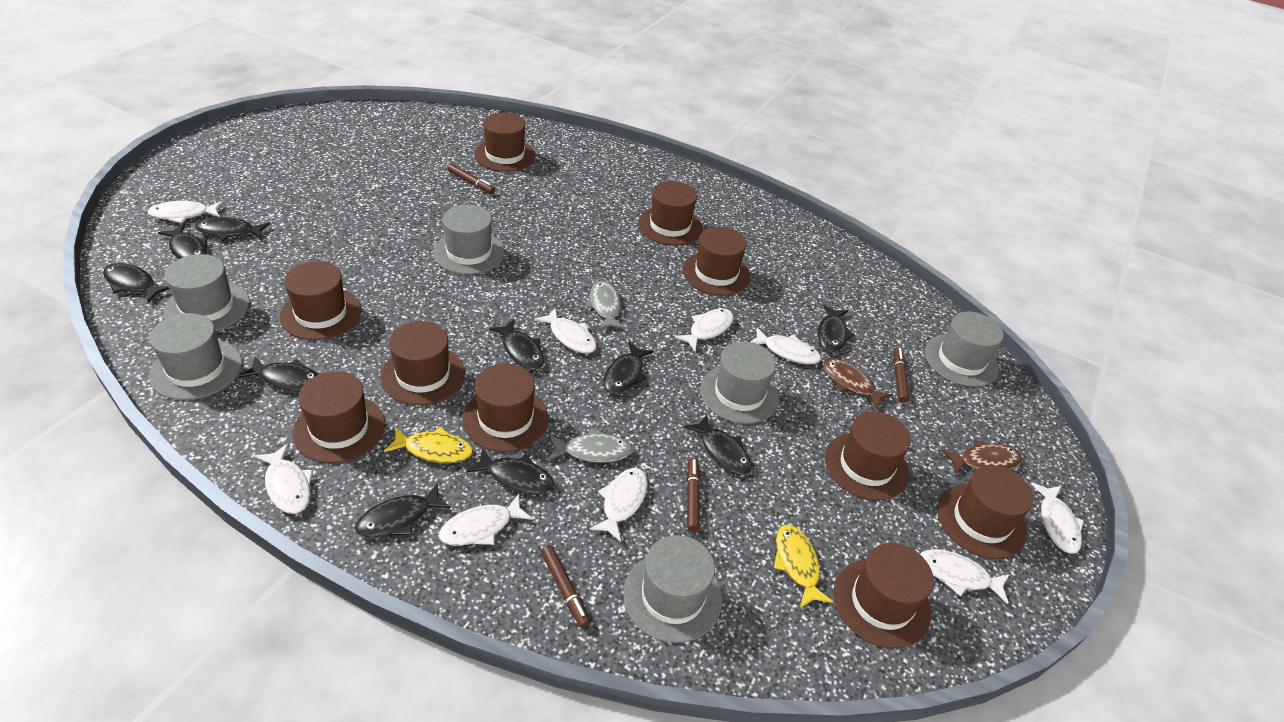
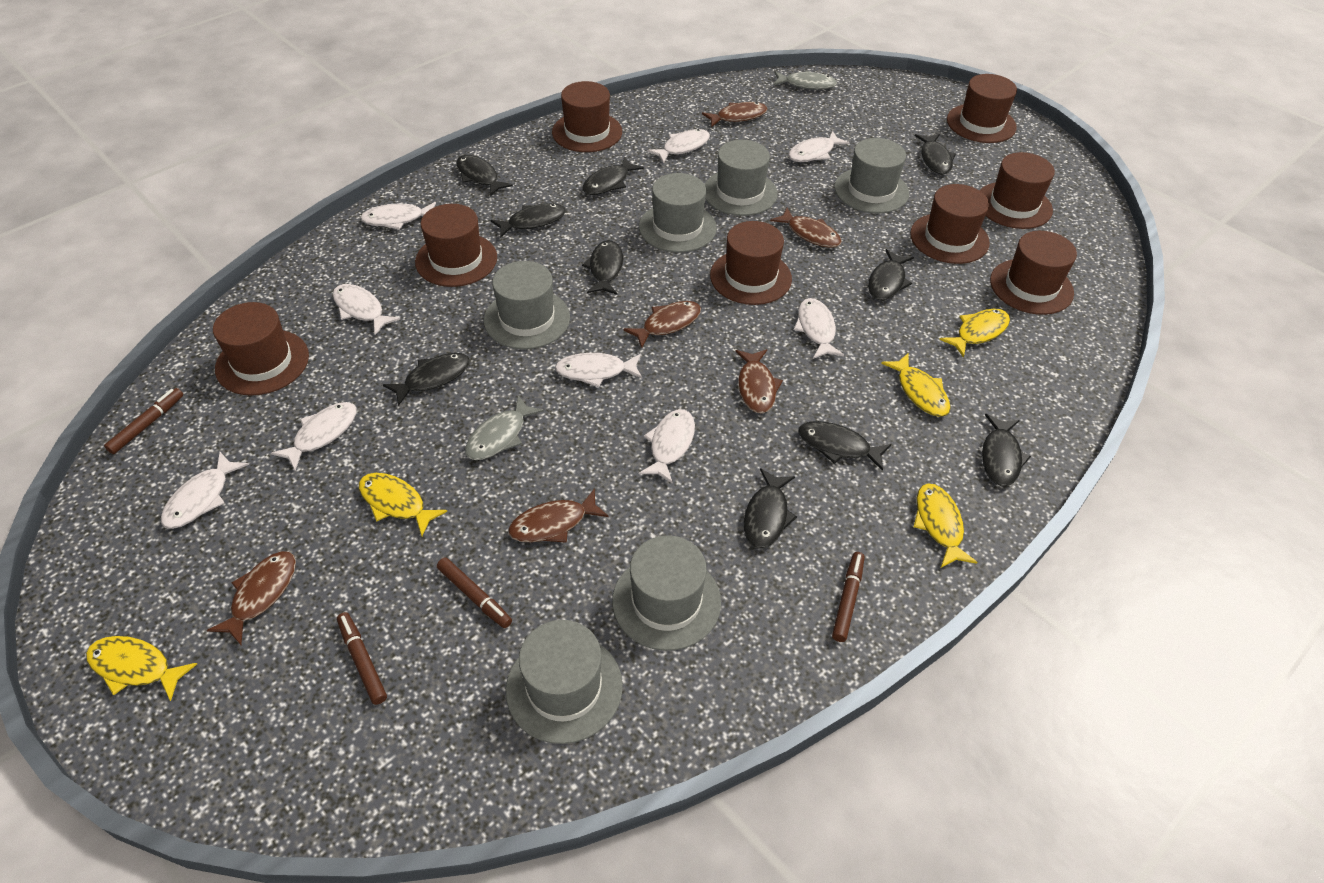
brown fish: [823,358,893,409] [942,440,1022,474] = 2 -> [207,551,296,645] [508,489,609,543] [623,301,701,348] [702,102,767,127] [735,349,783,413] [770,208,842,248] = 6
brown hat: [280,261,362,340] [293,371,385,463] [380,321,465,405] [462,363,549,452] [474,113,535,172] [638,181,702,246] [682,227,751,296] [825,412,911,501] [834,543,934,649] [938,465,1034,559] = 10 -> [213,302,309,396] [415,204,497,287] [552,81,622,152] [710,221,792,305] [910,184,990,264] [947,74,1017,143] [979,152,1055,229] [990,231,1077,315] = 8
yellow fish: [384,427,473,463] [774,525,833,608] = 2 -> [86,636,197,701] [359,473,447,536] [881,354,951,417] [913,483,978,568] [939,309,1010,358] = 5

